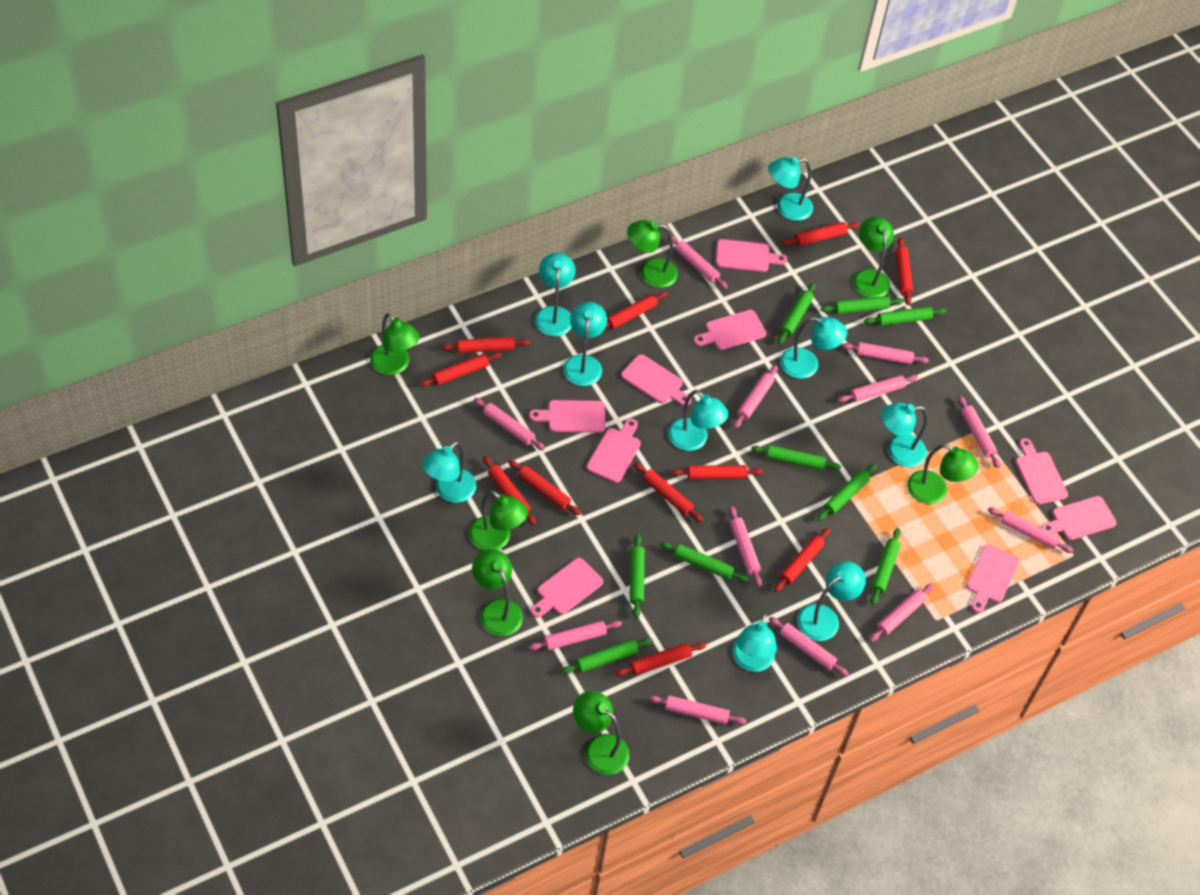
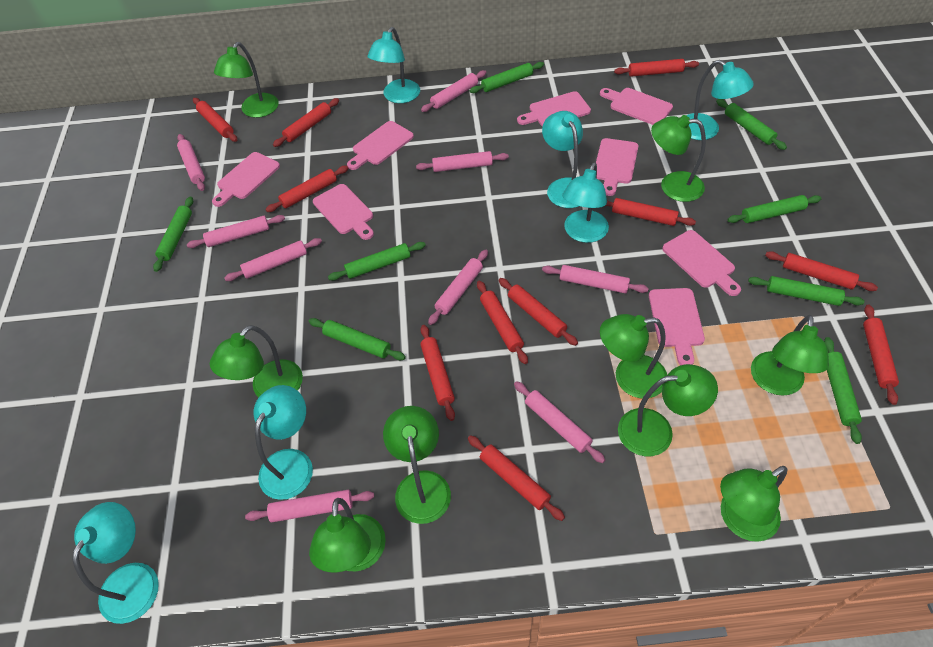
green lamp: [370,313,420,375] [469,490,528,550] [472,549,523,636] [573,691,630,775] [627,220,678,288] [853,217,894,298] [907,444,979,504] = 7 -> [210,325,303,397] [214,42,279,118] [309,498,386,572] [383,406,451,524] [600,314,667,398] [618,364,718,456] [651,115,706,202] [720,466,788,542] [751,315,829,396] = 9
green rolling pin: [561,638,653,674] [630,534,645,618] [660,542,749,582] [751,445,841,470] [778,283,816,344] [817,464,877,521] [821,296,904,314] [864,306,946,326] [871,528,901,605] = 9 -> [153,197,193,272] [309,318,406,360] [328,242,426,281] [470,62,544,93] [716,99,787,150] [727,195,822,223] [748,276,865,306] [824,337,862,444] = 8
pink cutting board: [529,400,605,433] [531,558,603,618] [587,418,641,483] [621,354,691,406] [694,310,766,350] [716,239,787,272] [966,544,1019,613] [1015,438,1068,504] [1041,496,1117,540] = 9 -> [212,152,280,207] [313,184,374,240] [347,121,414,170] [517,91,591,126] [596,138,638,196] [600,88,673,125] [649,288,705,365] [662,230,741,296] = 8
pink rolling pin: [474,398,545,450] [529,620,622,651] [649,695,746,725] [668,235,728,289] [729,506,762,587] [734,365,778,428] [769,617,848,677] [838,375,918,403] [842,342,929,364] [869,583,934,642] [958,396,1001,468] [988,507,1073,553] = 12 -> [177,134,205,191] [187,215,285,248] [224,238,322,281] [245,490,374,522] [416,151,509,172] [421,70,487,112] [428,250,488,325] [514,381,605,463] [542,265,649,293] = 9
turquoise lamp: [422,441,477,503] [535,253,575,337] [563,302,607,386] [668,390,729,451] [732,613,777,672] [769,157,813,221] [780,317,847,379] [797,561,866,641] [881,403,928,467] = 9 -> [72,502,159,624] [253,385,313,500] [367,27,420,103] [542,111,583,208] [562,162,609,243] [686,60,754,140] = 6

